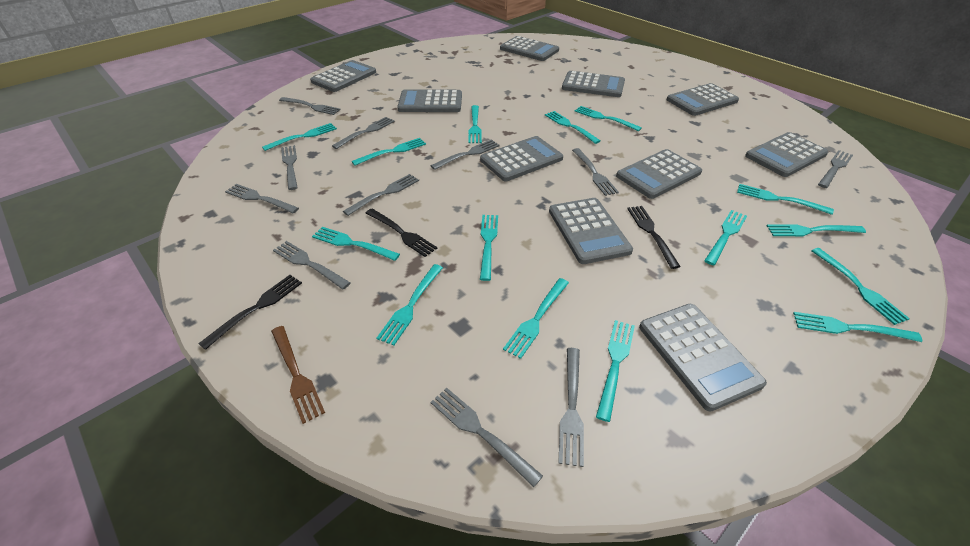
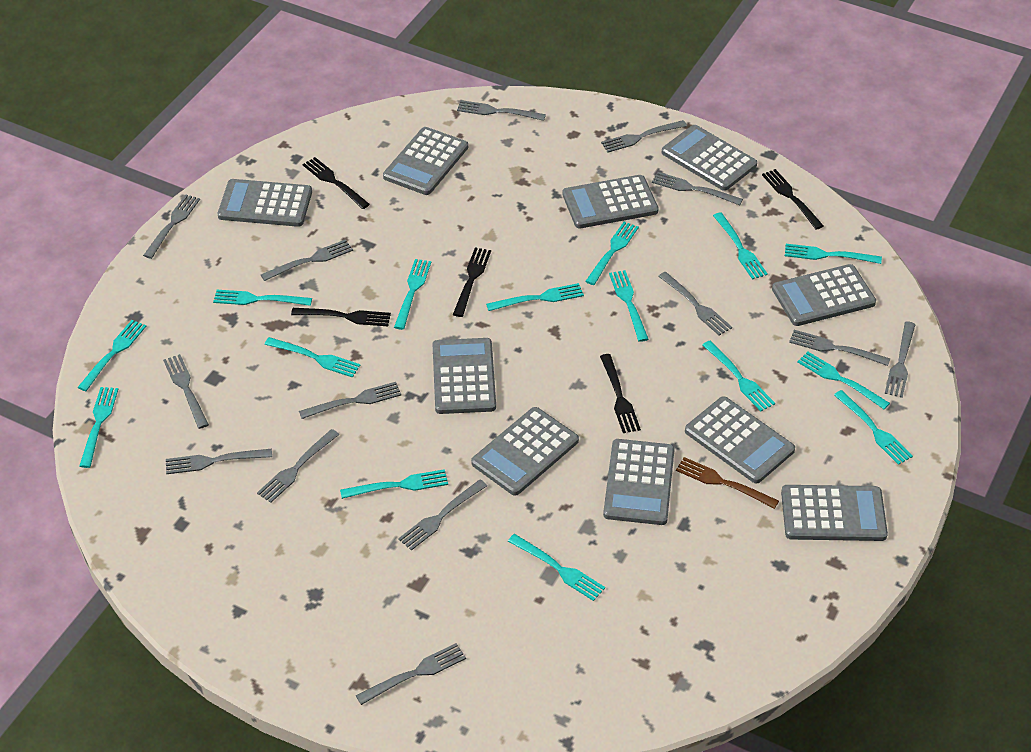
black fork: [198,275,302,350] [366,209,437,257] [627,206,681,269] = 3 -> [291,308,391,326] [302,157,370,209] [453,247,491,317] [600,354,641,433] [762,169,824,230] = 5
grey fork: [225,184,299,213] [273,241,351,290] [279,97,341,115] [281,145,298,190] [332,117,395,149] [343,174,419,216] [431,139,500,170] [431,388,543,488] [558,348,584,467] [572,148,619,196] [818,150,853,188] = 11 -> [143,194,200,259] [163,354,209,429] [166,449,272,474] [257,429,339,503] [261,239,353,281] [299,382,401,419] [356,643,466,705] [398,480,487,551] [457,100,546,121] [601,120,687,153] [652,172,743,205] [658,272,732,336] [789,330,891,366] [885,321,916,398] = 14

